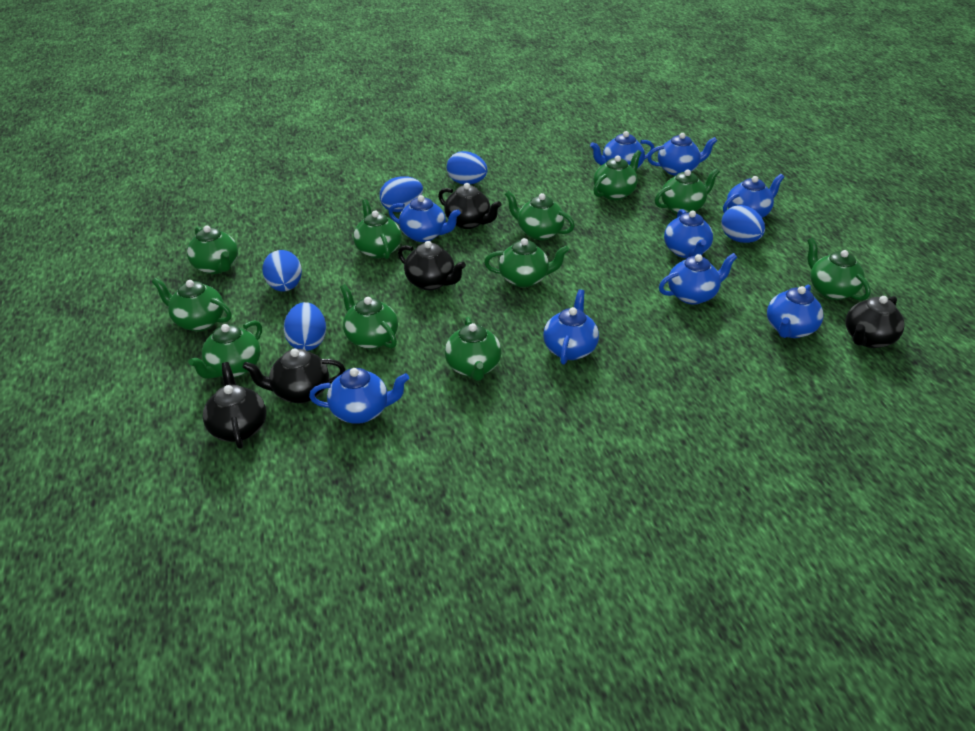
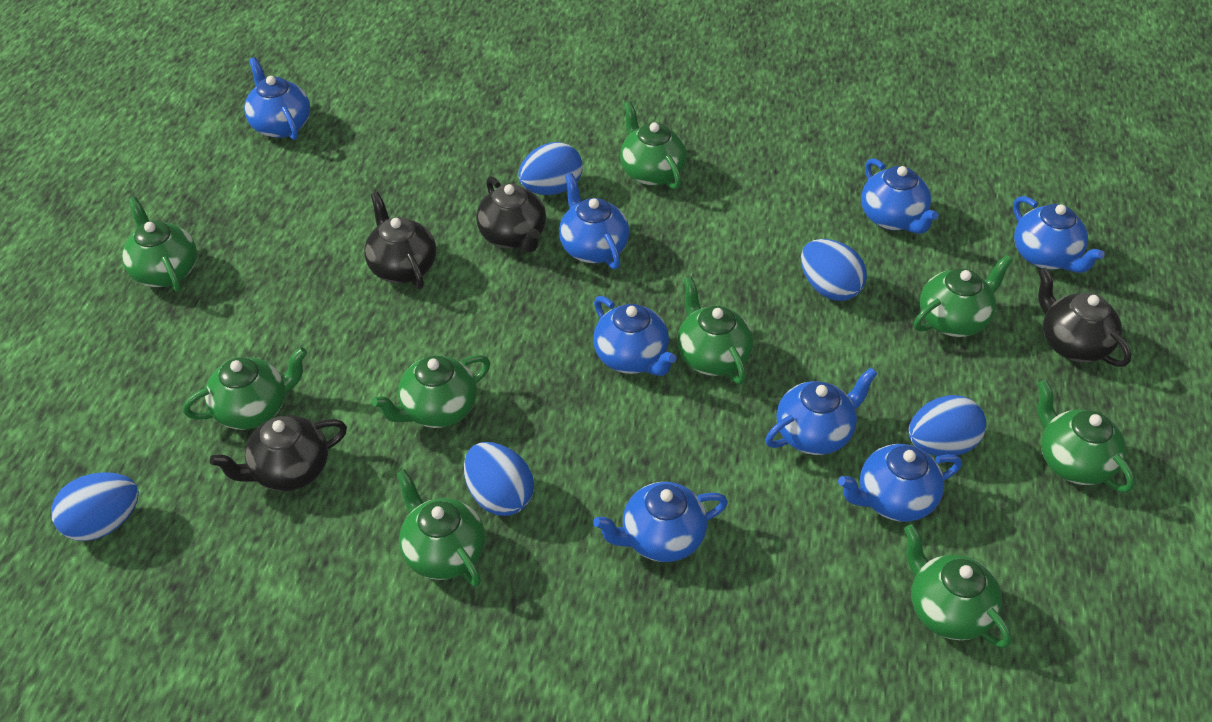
black teapot: [203,362,266,449] [243,348,345,403] [398,241,466,290] [438,183,502,229] [845,296,905,348] = 5 -> [210,415,347,491] [364,192,436,289] [476,176,546,252] [1038,268,1131,367] = 4
blue teapot: [309,368,409,424] [389,195,461,242] [543,289,599,365] [590,131,654,169] [647,133,717,176] [659,253,737,304] [664,209,713,258] [723,174,784,218] [767,285,824,338] = 9 -> [244,57,310,140] [559,173,629,269] [593,296,677,376] [593,482,728,562] [765,367,878,455] [838,444,962,522] [861,158,939,234] [1013,196,1105,273] = 8
green teapot: [152,278,232,331] [187,225,238,274] [188,320,262,379] [340,284,398,349] [353,199,402,259] [445,317,501,381] [484,238,569,288] [505,191,575,240] [593,150,642,200] [655,168,720,214] [807,238,871,301] = 11 -> [122,197,197,292] [183,347,307,430] [372,355,490,428] [396,469,485,587] [620,101,687,190] [677,277,753,384] [904,524,1012,648] [914,255,1013,337] [1037,380,1135,493] = 9

